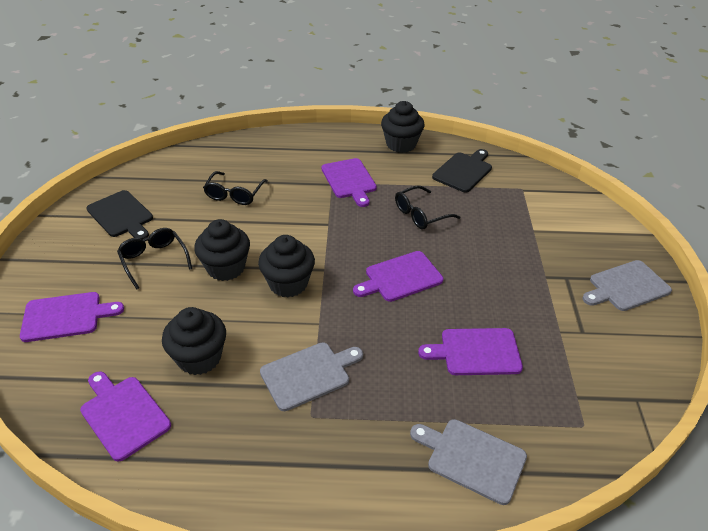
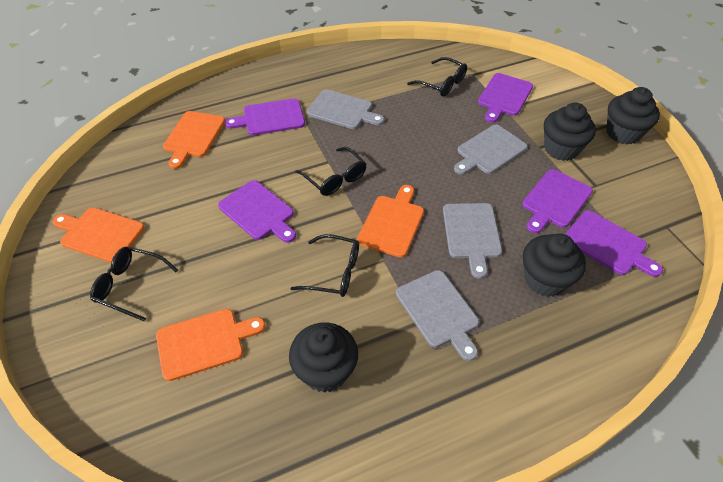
black cutting board: [86,190,153,239] [432,149,492,193] = 2 -> none = 0
black glasses: [117,228,192,289] [203,171,268,205] [395,185,460,229] = 3 -> [90,247,178,322] [290,234,359,297] [295,147,366,196] [407,57,467,97] = 4
grey cutting board: [260,342,363,411] [410,419,527,505] [582,260,672,311] = 3 -> [307,89,384,129] [396,270,479,361] [443,203,502,279] [454,125,528,175] = 4
orange cutting board: none = 0 -> [53,208,144,262] [156,309,265,381] [163,111,225,169] [357,185,424,257] = 4

